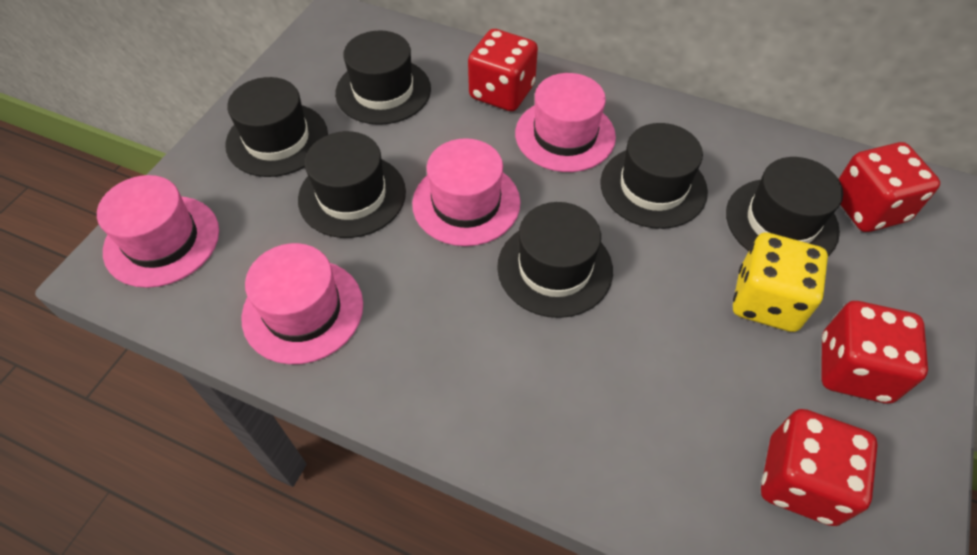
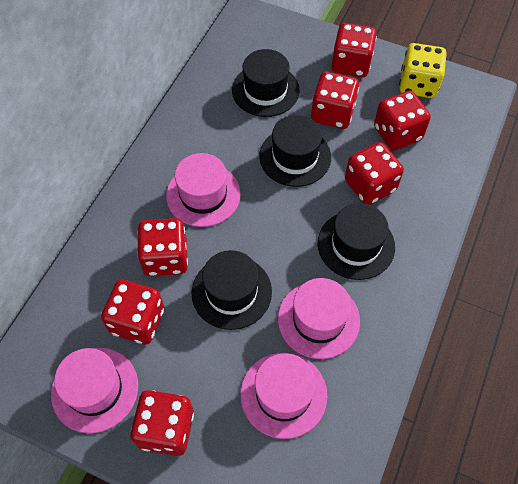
black hat: [225,77,328,177] [298,131,406,238] [335,30,431,125] [497,202,613,318] [600,123,708,229] [726,157,843,256] = 6 -> [192,250,272,330] [232,49,300,117] [259,115,331,187] [318,203,395,280] = 4
red dice: [468,29,538,111] [761,409,878,526] [821,301,928,404] [839,142,940,232] = 4 -> [101,279,164,345] [130,390,194,456] [137,218,188,276] [311,72,359,129] [332,23,377,77] [345,142,404,205] [374,90,431,151] = 7

